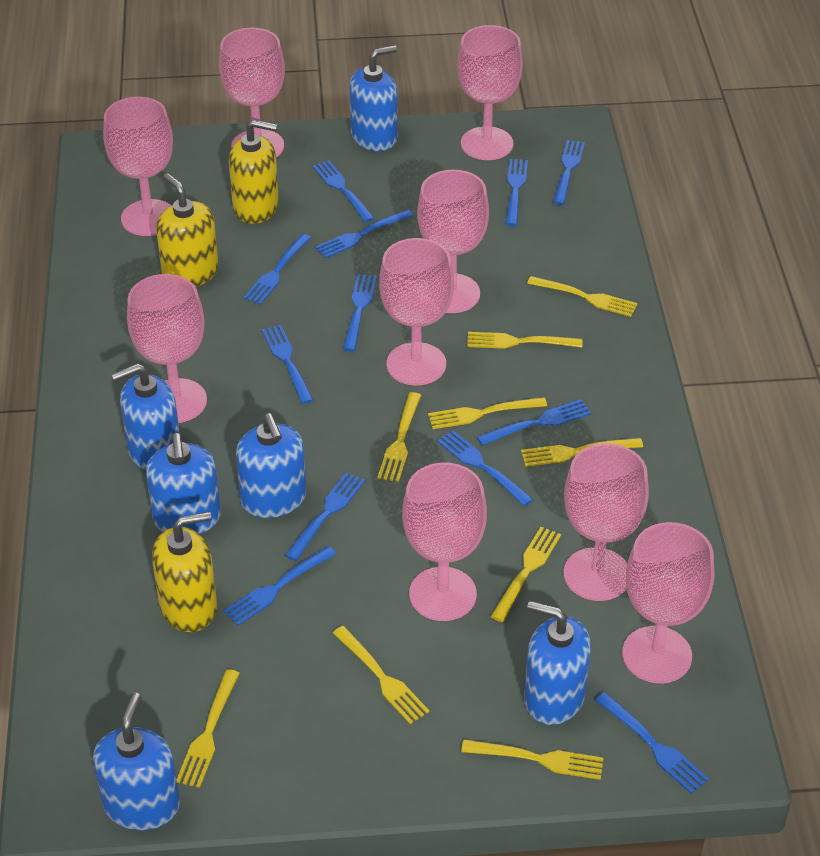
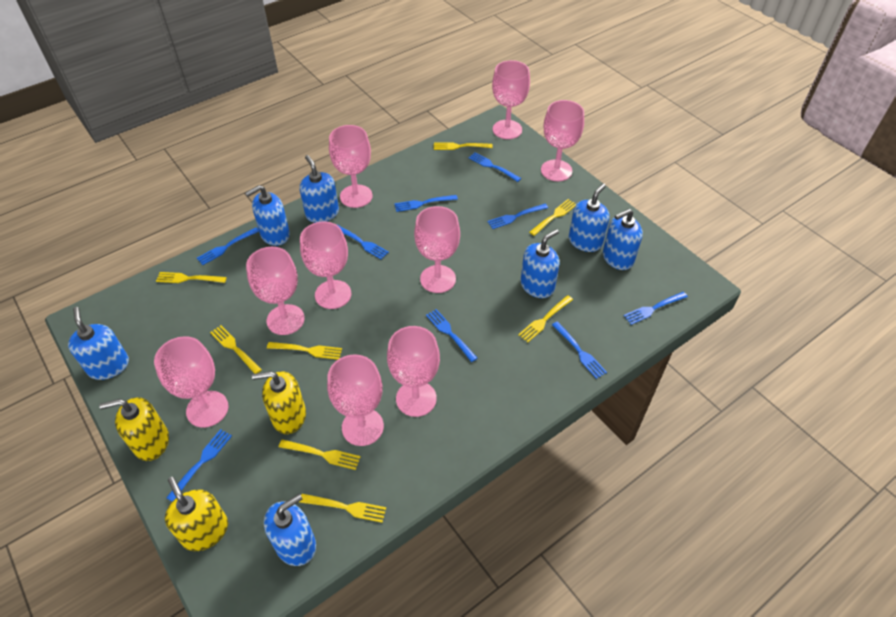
blue fork: [224,546,336,626] [243,233,311,305] [262,325,313,404] [285,472,365,561] [313,160,375,222] [315,209,413,258] [343,274,377,352] [437,430,533,506] [477,399,591,446] [506,159,528,226] [553,140,585,205] [595,692,709,794] = 12 -> [166,429,232,502] [197,227,259,265] [338,225,389,259] [394,195,458,212] [426,309,477,362] [468,152,522,182] [487,204,548,229] [552,321,607,379] [624,292,688,325] = 9
blue soap dispenser: [93,693,180,830] [111,363,180,471] [146,433,221,534] [236,413,306,518] [349,45,398,151] [524,601,591,725] = 6 -> [68,307,129,380] [245,185,290,246] [264,494,316,566] [300,155,339,223] [520,229,560,298] [569,183,609,252] [603,209,643,270] = 7
yellow fork: [176,669,240,788] [333,626,429,724] [377,392,421,482] [428,397,547,429] [461,740,604,780] [467,332,582,349] [490,527,561,622] [521,438,643,467] [527,276,637,317] = 9 -> [156,272,227,283] [210,325,262,374] [267,342,342,360] [279,439,361,470] [299,494,386,523] [434,142,492,150] [518,295,573,342] [529,199,576,236] = 8

